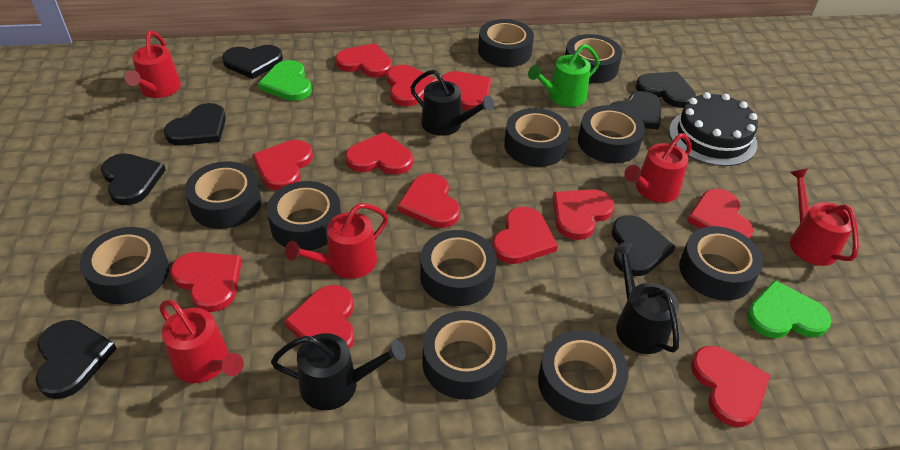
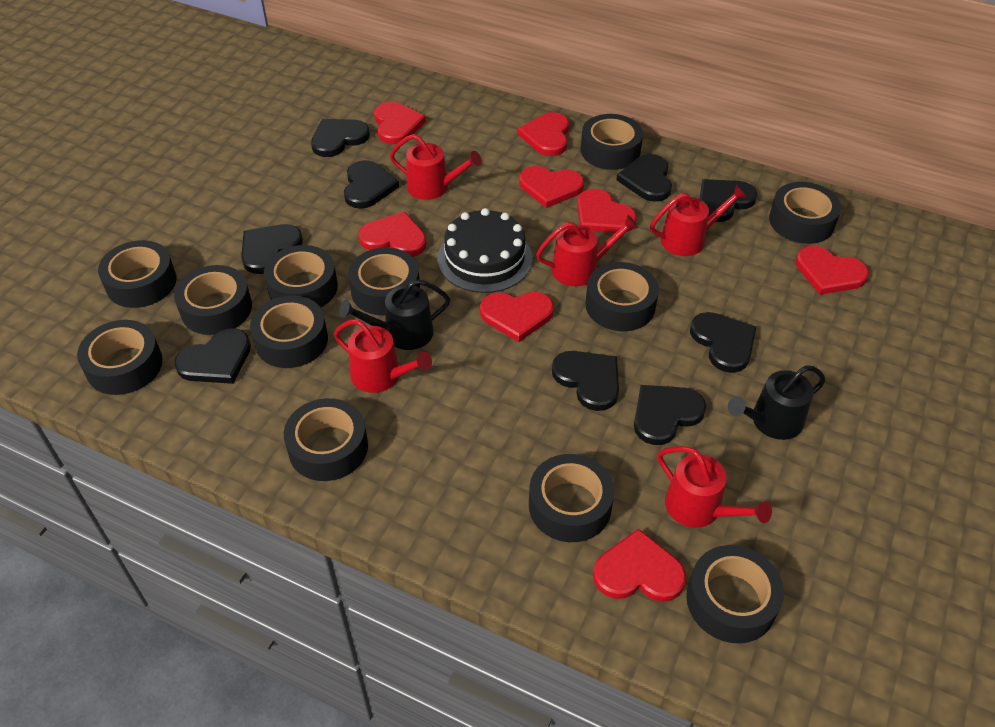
black heart: [35,320,117,399] [101,153,166,205] [164,103,226,145] [222,45,283,79] [610,91,661,129] [611,215,676,276] [636,72,696,108] = 7 -> [174,328,251,384] [241,224,303,274] [311,119,370,157] [344,160,399,209] [552,351,619,411] [616,154,672,202] [634,385,706,445] [690,312,756,373] [700,179,758,222] = 9
black tape: [80,227,169,304] [185,161,261,229] [267,181,341,251] [420,230,497,306] [423,311,507,399] [478,19,534,67] [504,108,570,167] [538,330,629,421] [565,34,622,83] [578,105,645,163] [679,226,763,301] = 11 -> [77,320,163,395] [98,240,177,308] [174,265,252,335] [250,295,328,368] [264,245,338,307] [284,398,368,481] [348,247,420,316] [529,454,614,542] [581,114,643,170] [585,262,659,331] [686,545,784,643] [769,182,841,244] = 12
black watering can: [271,333,406,410] [411,70,494,136] [613,243,679,354] = 3 -> [339,279,450,350] [728,365,825,440] = 2
green heart: [258,60,312,101] [747,280,832,338] = 2 -> none = 0
green watering can: [528,44,600,107] = 1 -> none = 0
red heart: [170,252,242,312] [252,140,313,190] [284,285,354,350] [335,43,392,78] [345,132,413,175] [387,65,437,106] [397,173,460,228] [442,71,491,111] [492,207,558,264] [553,189,614,240] [687,189,753,239] [691,346,770,427] = 12 -> [359,212,427,257] [374,102,426,144] [480,292,554,342] [518,112,569,156] [519,166,584,208] [577,188,637,233] [593,529,686,602] [796,246,869,295] = 8

